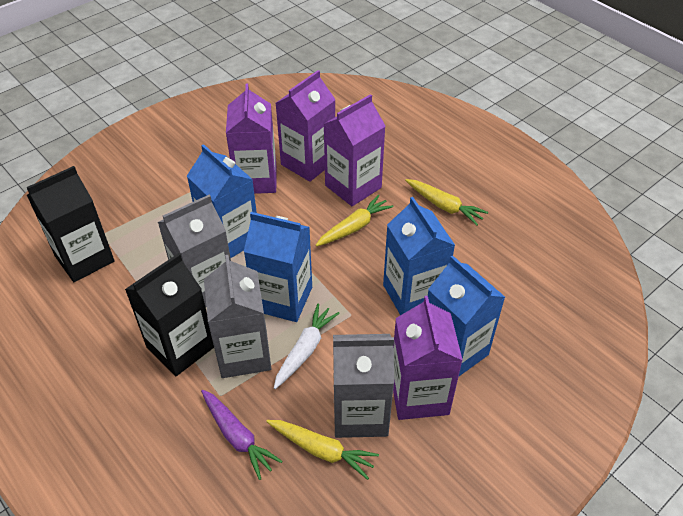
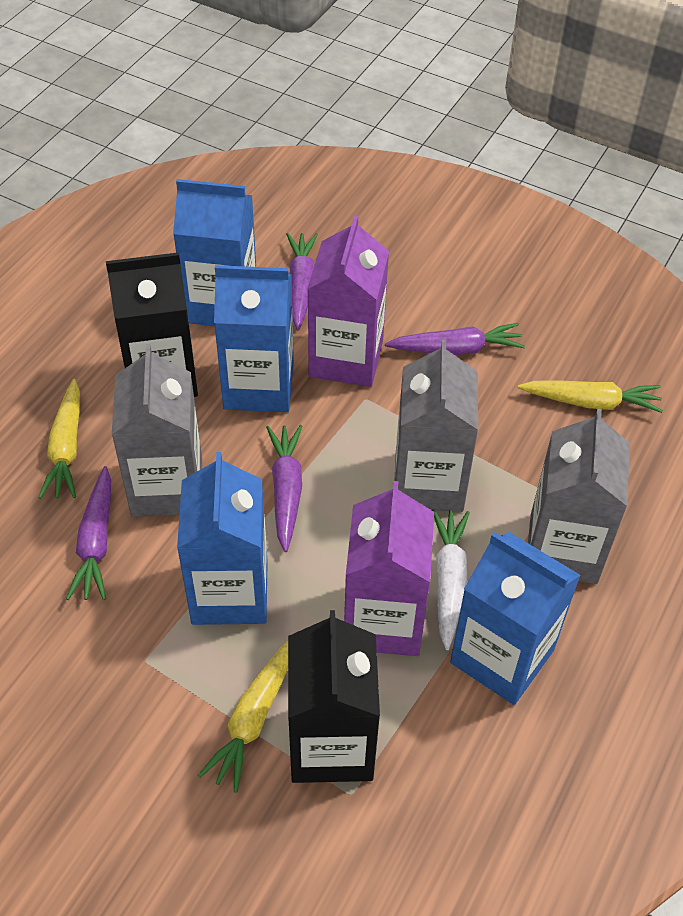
purple carrot: [201,390,282,480] = 1 -> [66,466,111,600] [266,425,302,552] [286,233,318,330] [385,323,525,355] = 4
purple carton: [226,84,276,194] [276,70,336,182] [324,94,385,206] [393,296,463,420] = 4 -> [307,215,389,387] [344,481,434,656] = 2

